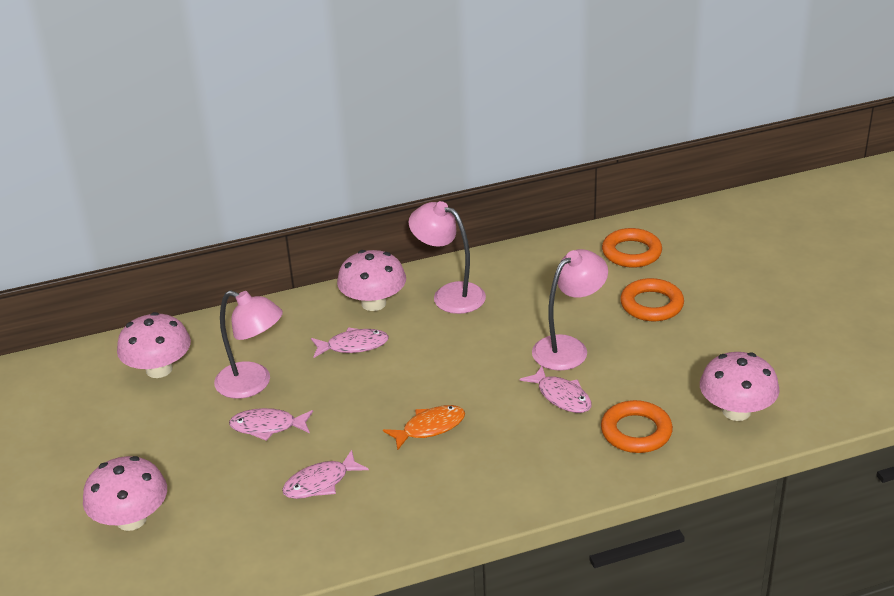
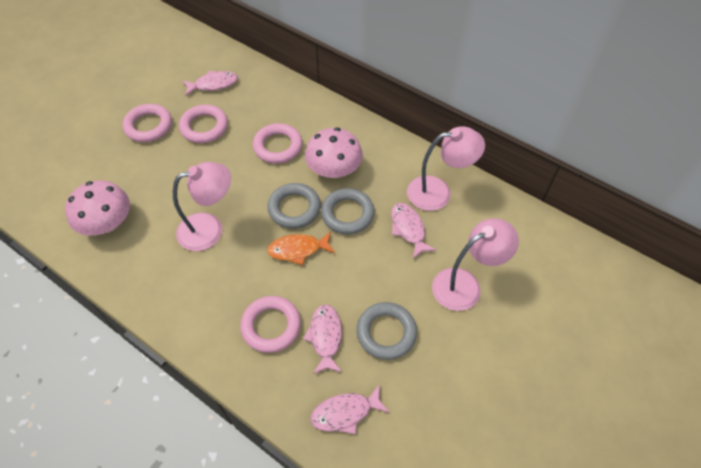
grey ring: none = 0 -> [267,183,321,229] [321,188,375,234] [356,302,417,360] = 3
orange ring: [601,400,673,453] [602,228,662,268] [620,278,684,321] = 3 -> none = 0
pink mushroom: [83,456,167,531] [117,312,191,378] [337,250,406,311] [700,352,780,421] = 4 -> [65,180,130,236] [305,128,363,178] = 2
pink ring: none = 0 -> [122,104,172,142] [179,105,228,143] [240,296,301,353] [253,123,302,164] = 4

